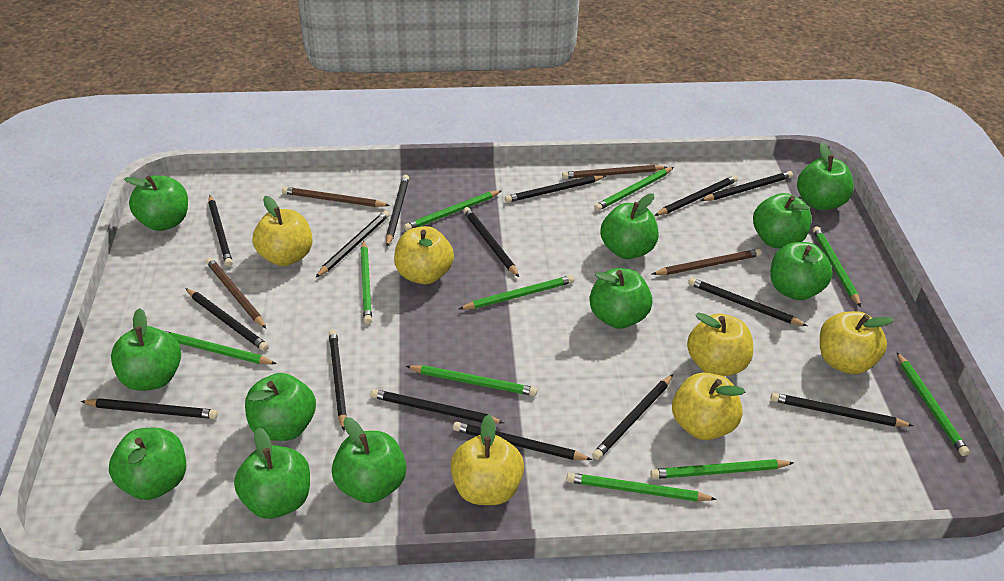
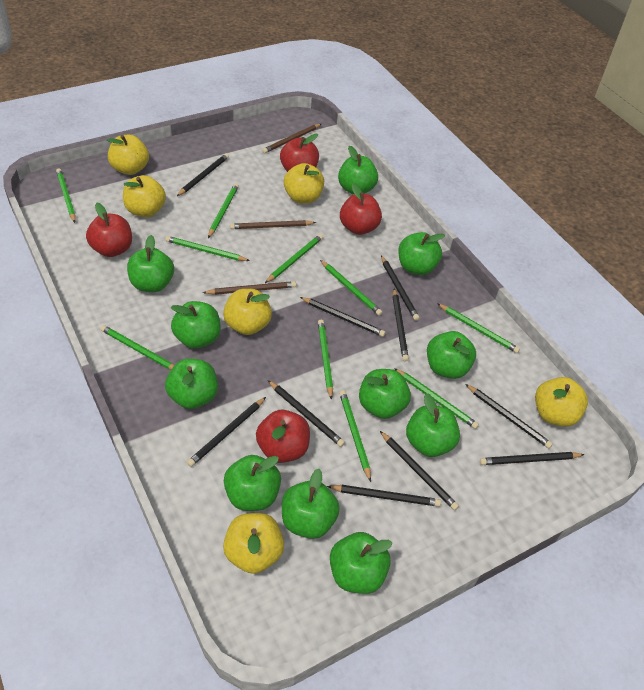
black pencil: [80,398,218,419] [185,288,269,351] [208,195,233,267] [315,210,390,278] [329,330,347,431] [371,389,504,424] [386,175,409,247] [453,422,593,460] [463,207,519,277] [505,175,606,203] [592,374,673,460] [654,175,738,216] [688,278,807,326] [700,171,793,201] [771,393,914,427] = 15 -> [177,153,229,196] [187,397,266,467] [268,380,345,447] [300,297,385,337] [327,485,441,507] [380,431,459,510] [381,256,419,321] [393,288,409,362] [465,384,553,448] [480,452,585,465] = 10
brown pencil: [206,257,266,329] [282,187,390,207] [562,165,667,179] [652,249,762,275] = 4 -> [203,281,296,295] [230,220,316,229] [262,124,321,153] = 3
red apple: none = 0 -> [86,203,132,257] [256,410,310,463] [280,133,319,172] [340,183,382,235] = 4

